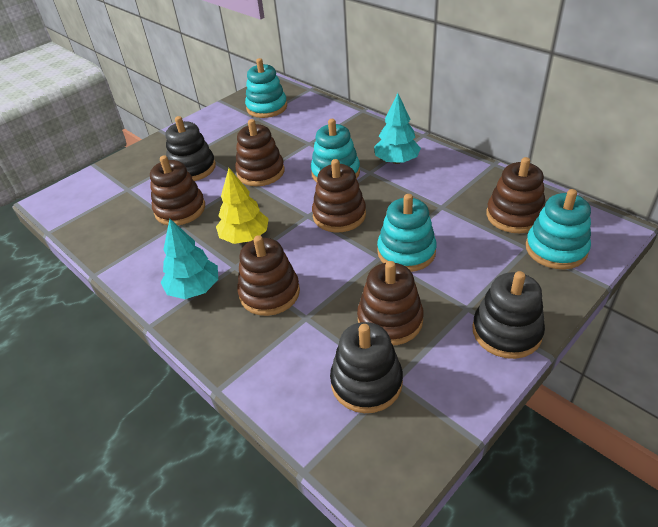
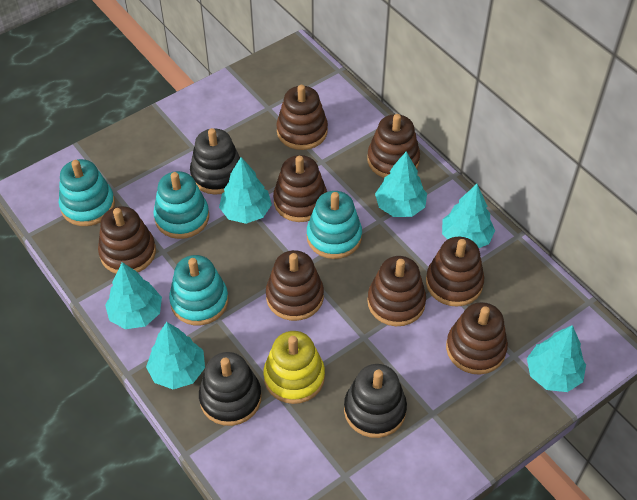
brown stacking toy: [150,155,205,225] [235,119,284,186] [237,235,300,316] [312,159,366,233] [357,261,424,345] [487,157,545,233] = 6 -> [98,206,156,274] [266,250,324,321] [273,155,327,222] [276,85,328,150] [367,114,420,178] [367,256,426,326] [426,237,484,307] [446,302,508,375] = 8
turquoise tree: [161,219,218,299] [374,93,421,164] = 2 -> [105,262,162,329] [146,322,205,389] [219,157,272,224] [375,151,427,217] [442,184,495,248] [527,325,586,392] = 6
yellow stacking toy: none = 0 -> [264,331,325,404] = 1
yellow tree: [216,168,269,244] = 1 -> none = 0

